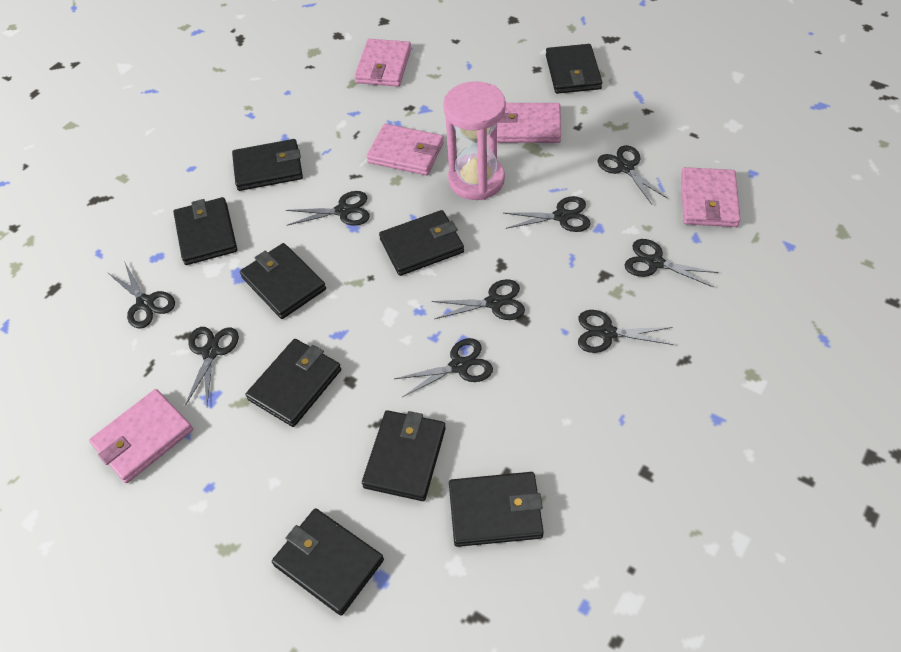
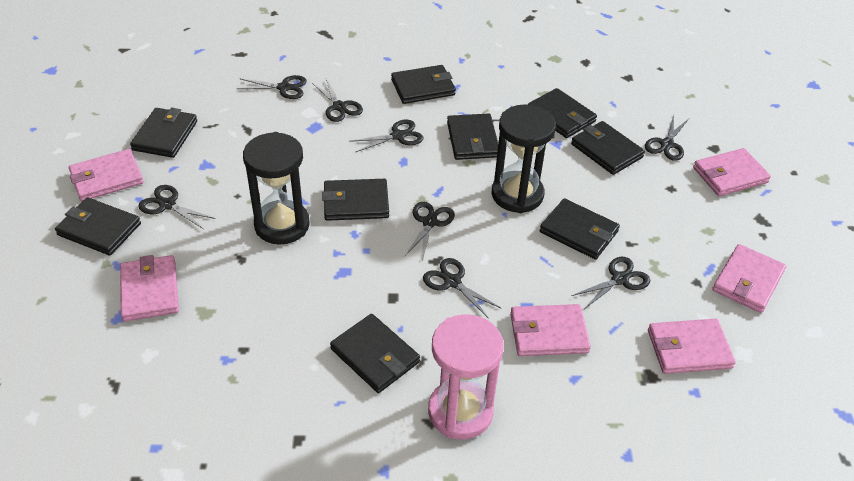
black hourglass: none = 0 -> [243,132,310,245] [492,104,556,213] = 2
black scissors: [108,261,175,329] [185,327,239,406] [286,191,370,226] [394,338,493,397] [431,279,525,320] [504,196,591,232] [578,310,674,353] [598,145,668,205] [625,239,719,287] = 9 -> [138,185,215,229] [238,75,307,99] [312,79,363,122] [349,120,424,152] [404,202,455,261] [423,258,502,319] [571,257,650,309] [645,114,689,161] = 8
pink wallet: [89,389,193,483] [354,39,411,87] [366,124,444,175] [497,103,561,143] [681,167,741,227] = 5 -> [69,149,144,201] [120,255,179,322] [510,304,591,356] [648,319,736,374] [693,148,771,196] [712,244,786,313] = 6

